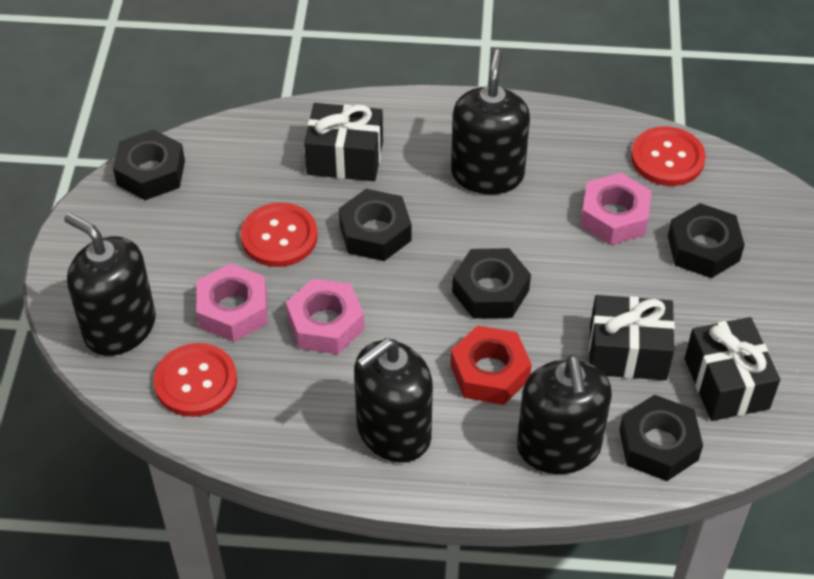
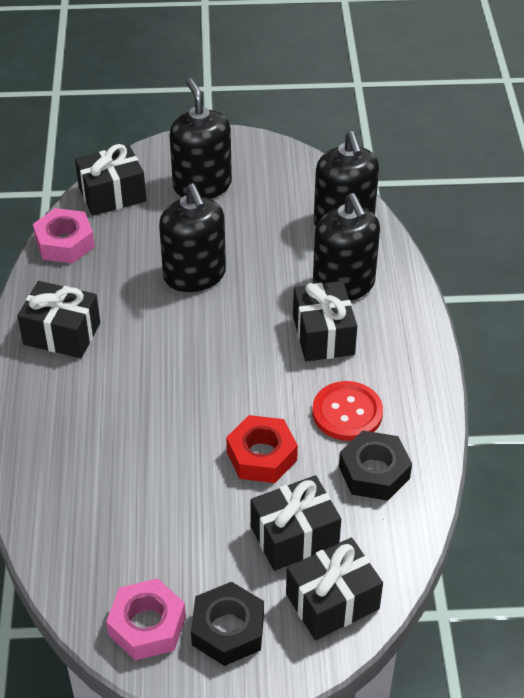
black gift: [304,103,383,181] [589,295,675,380] [685,317,780,421] = 3 -> [17,281,100,358] [75,144,146,216] [250,475,341,571] [286,537,383,640] [293,281,357,362] = 5
black nut: [113,129,185,200] [339,189,412,261] [452,248,531,319] [619,395,703,481] [668,203,745,278] = 5 -> [191,582,264,666] [339,431,412,501] = 2
pink nut: [196,263,268,342] [286,279,364,354] [580,173,652,245] = 3 -> [33,208,95,264] [106,578,186,660] = 2
red button: [154,343,237,417] [241,203,318,267] [631,126,706,186] = 3 -> [312,381,383,441] = 1

